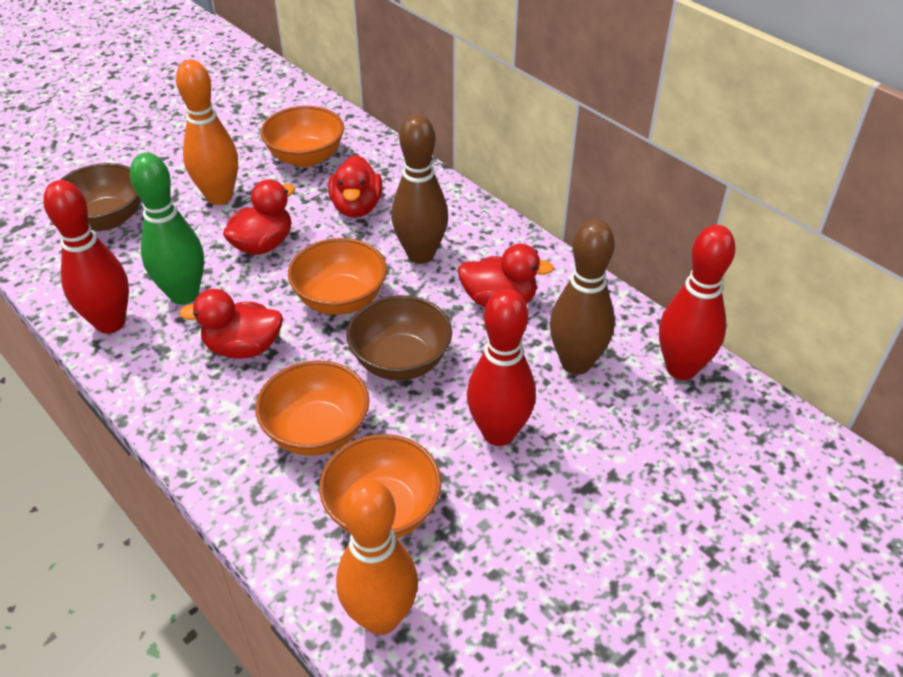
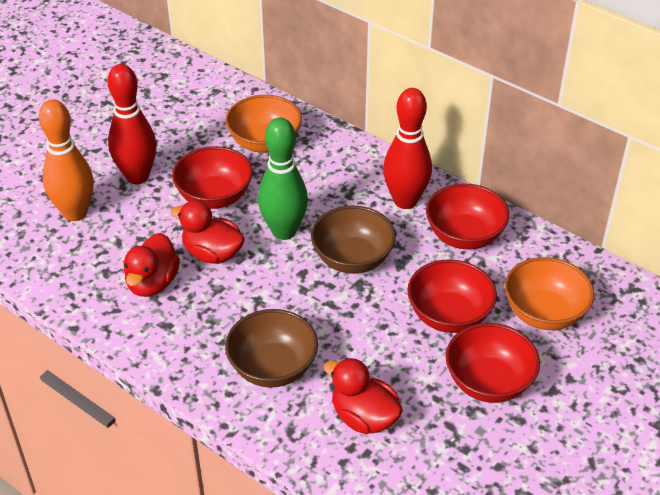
brown bowling pin: [391,114,448,264] [550,219,615,375] = 2 -> none = 0
orange bowl: [255,360,369,456] [261,106,344,167] [288,238,387,315] [319,434,442,539] = 4 -> [225,95,302,153] [505,257,594,330] = 2
orange bowling pin: [176,60,238,205] [336,478,418,635] = 2 -> [39,99,93,221] = 1
red bowl: none = 0 -> [172,146,253,209] [407,259,497,333] [426,183,509,250] [446,323,540,403] = 4
red bowling pin: [44,180,129,334] [467,289,536,446] [659,225,736,380] = 3 -> [107,64,157,184] [383,88,432,209] = 2
red duck: [179,289,283,359] [223,179,295,255] [328,155,383,218] [458,244,554,307] = 4 -> [123,233,180,297] [171,200,245,264] [324,358,403,434] = 3

